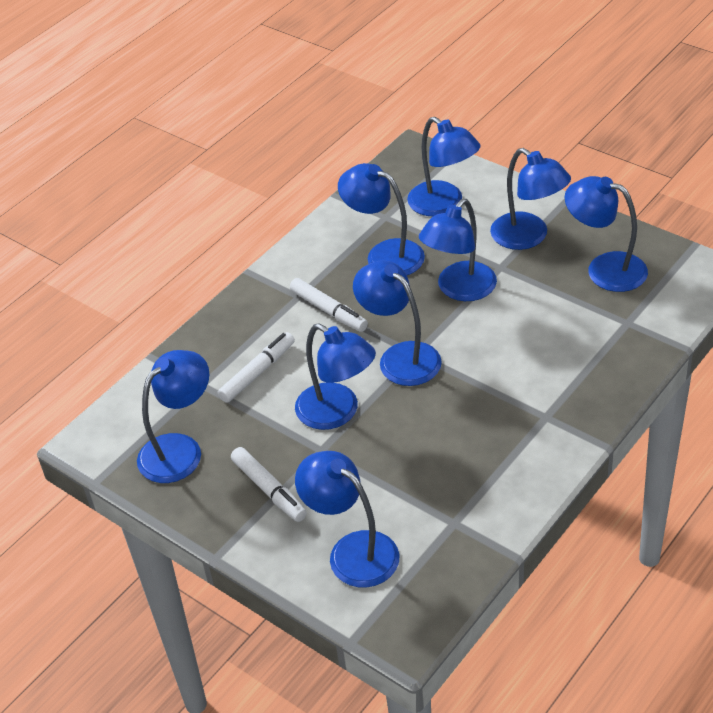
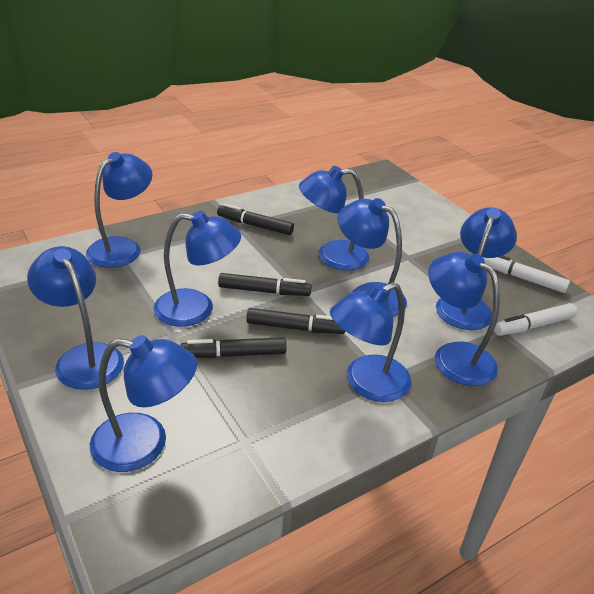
black marker: none = 0 -> [180,337,287,358] [217,204,294,235] [218,273,312,296] [246,308,345,334] = 4
white marker: [218,332,295,403] [231,447,307,522] [290,278,368,332] = 3 -> [483,256,570,293] [494,303,578,336] = 2

